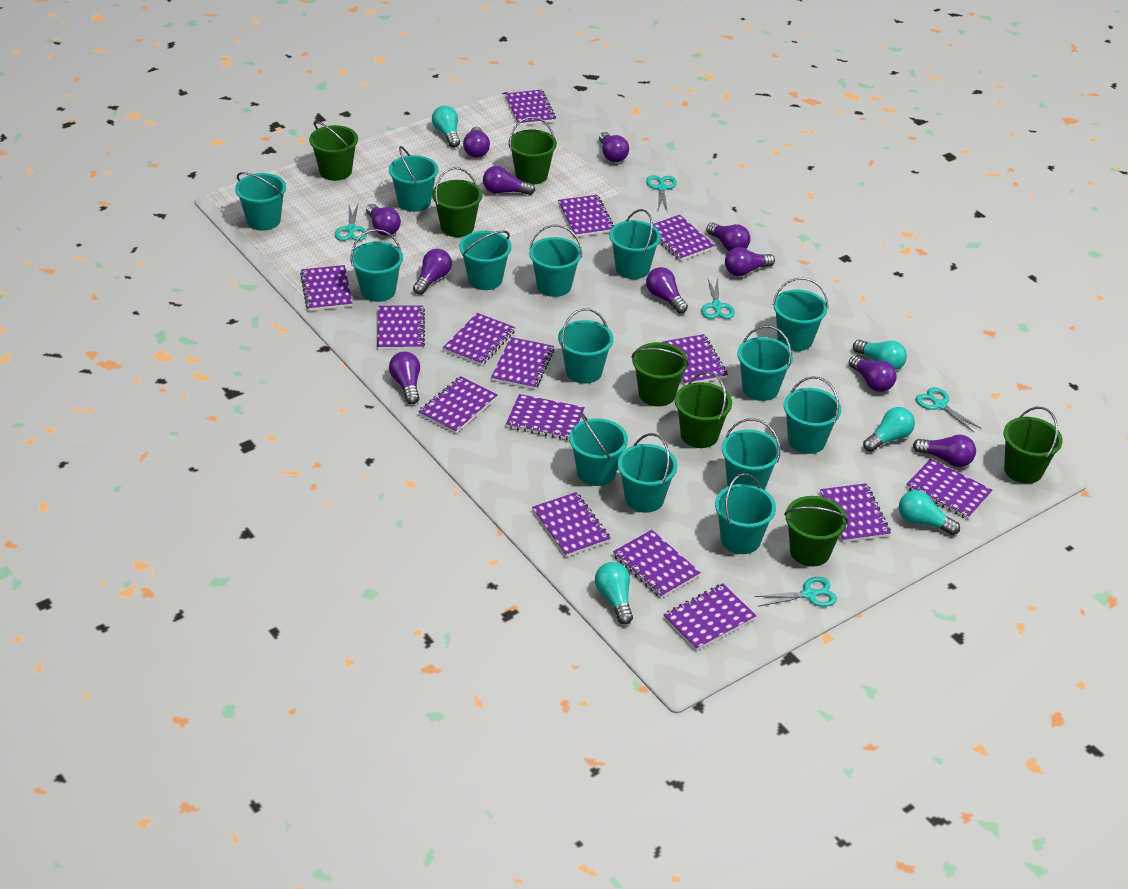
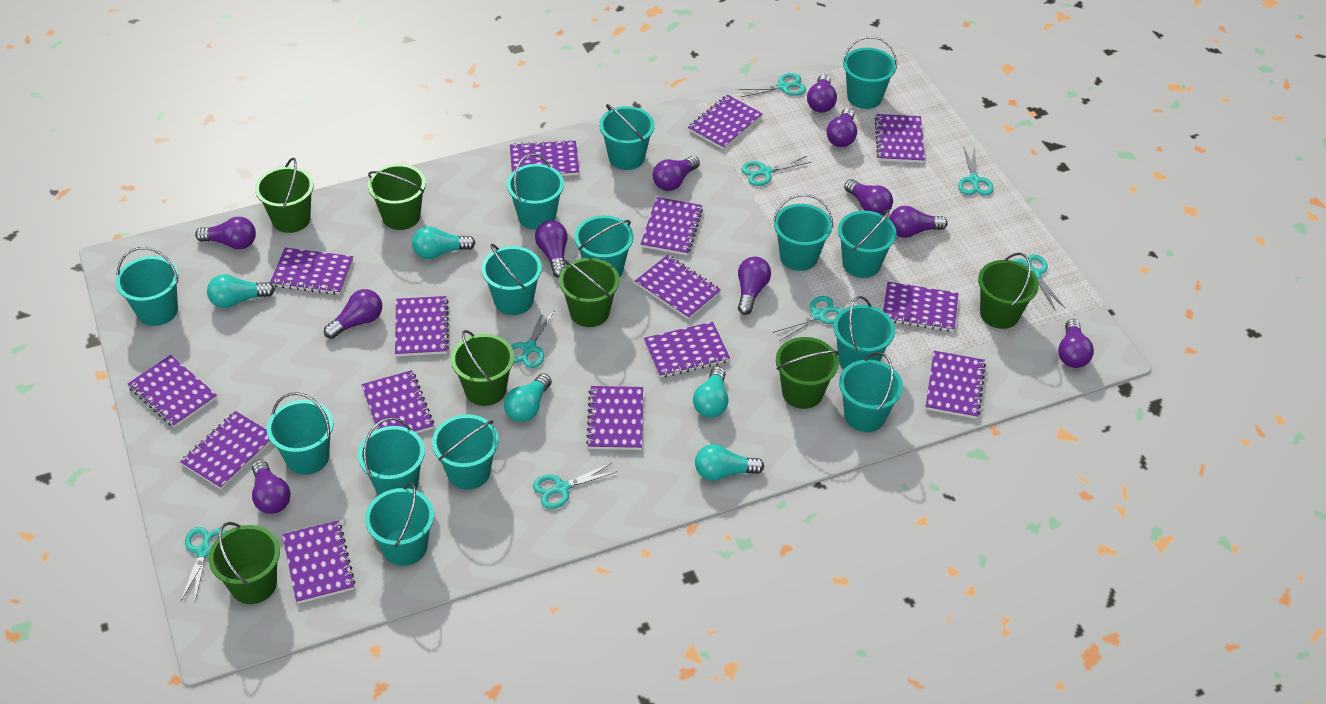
turquoise scissors: [335,202,367,241] [646,175,677,213] [701,277,735,319] [755,577,837,607] [916,387,981,432] = 5 -> [181,527,226,603] [511,308,555,368] [533,463,617,509] [738,73,806,97] [741,156,812,186] [773,296,842,340] [958,147,994,196] [1013,254,1065,311] = 8

